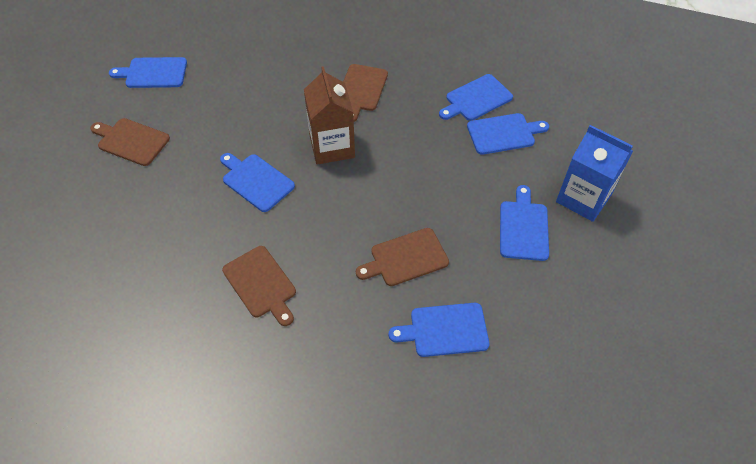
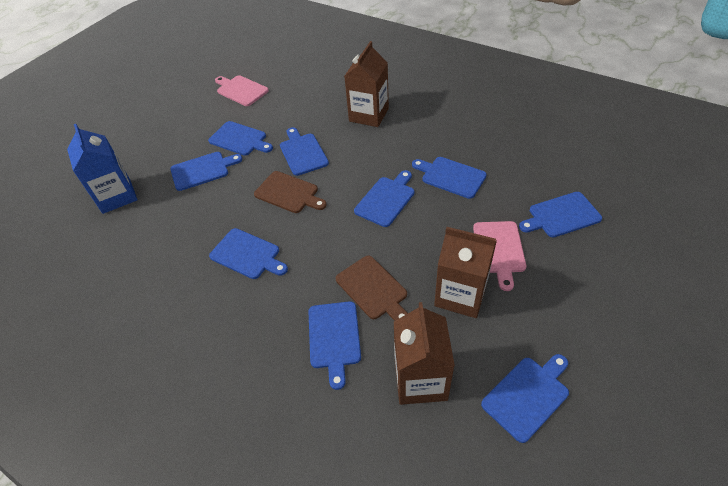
blue cutting board: [109,57,187,88] [220,153,295,212] [389,303,489,357] [439,74,513,121] [467,113,549,155] [500,185,549,261] = 6 -> [170,152,243,191] [208,121,273,156] [209,228,288,279] [280,127,329,176] [308,301,361,390] [354,170,414,227] [412,157,487,199] [481,354,569,443] [519,192,602,237] = 9
brown carton: [304,66,355,165] = 1 -> [344,41,389,127] [394,302,455,405] [434,227,497,318] = 3
brown cutting board: [90,118,170,166] [222,246,296,326] [343,64,388,122] [356,228,449,286] = 4 -> [254,171,327,213] [336,256,408,321] = 2
pink cutting board: none = 0 -> [215,75,269,106] [473,221,526,291] = 2

